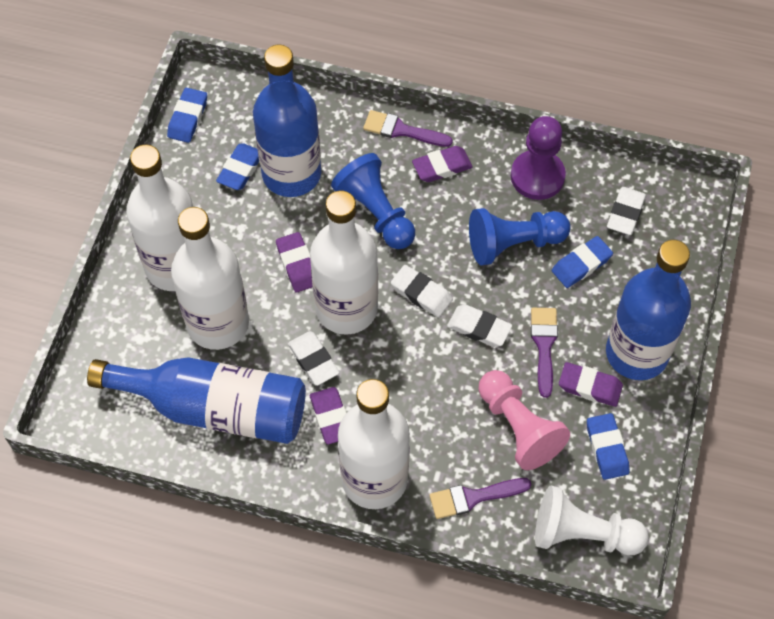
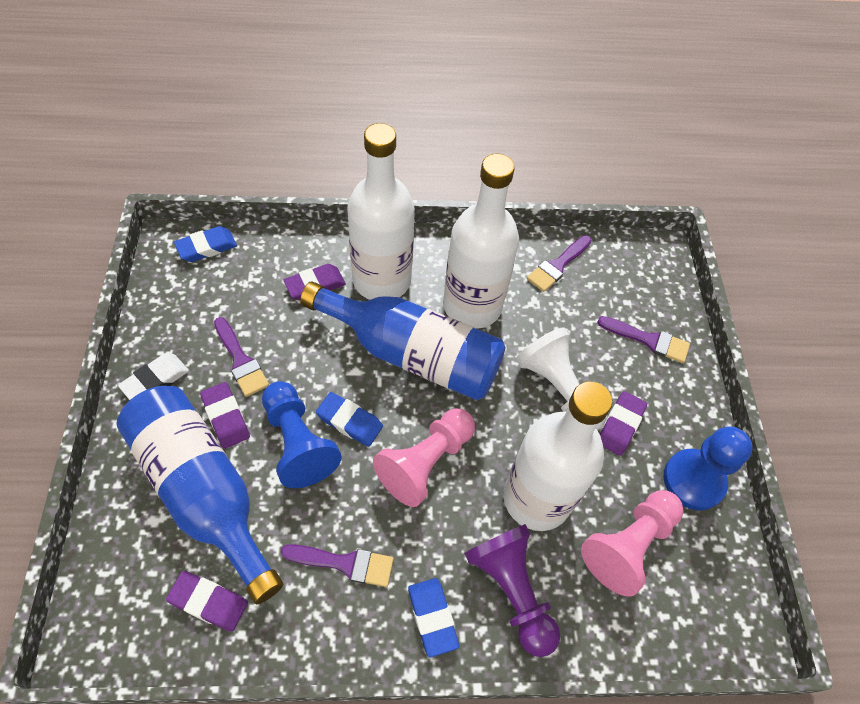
blue bottle: [87,358,306,444] [253,45,321,197] [606,240,691,380] = 3 -> [116,386,283,604] [300,281,505,400] = 2
blue eraser: [167,88,207,143] [216,143,259,190] [552,236,613,288] [587,413,630,480] = 4 -> [174,226,237,262] [316,392,383,447] [408,578,459,657] = 3
pink pawn: [479,370,570,470] = 1 -> [373,409,475,507] [581,490,684,597] = 2
purple brush: [363,110,453,147] [430,478,531,519] [531,308,558,398] = 3 -> [214,317,269,397] [281,544,394,587] [527,235,592,292] [597,316,690,363] = 4
white bottle: [126,144,193,291] [171,207,249,350] [310,191,378,335] [338,379,410,509] = 4 -> [347,123,415,300] [443,153,519,329] [503,381,612,531] = 3
white eraser: [288,331,339,386] [391,265,453,317] [447,305,512,347] [607,187,646,235] = 4 -> [118,354,189,400] = 1

